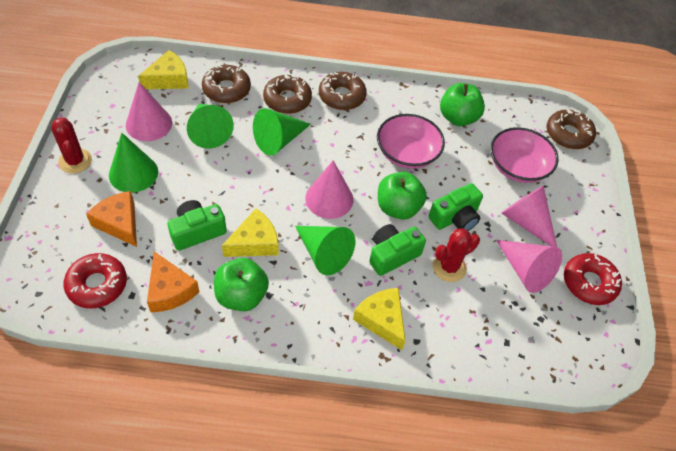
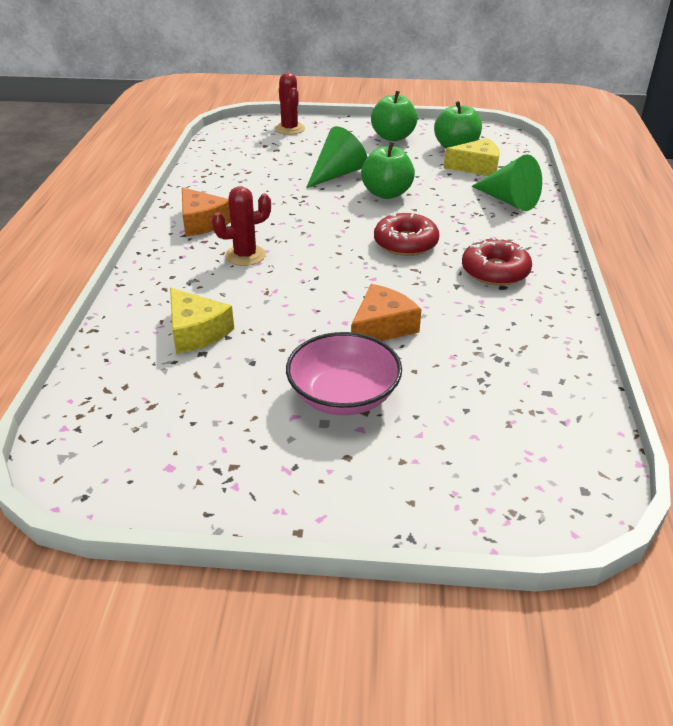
brown donut: [202,65,251,103] [263,74,312,114] [319,72,367,110] [547,109,596,149] = 4 -> none = 0
green camera: [167,200,227,251] [369,224,426,276] [429,183,483,231] = 3 -> none = 0
green cone: [109,133,158,193] [187,104,234,149] [253,108,311,155] [295,226,355,275] = 4 -> [306,126,367,188] [471,154,542,211] = 2
pink bowl: [377,114,445,169] [490,127,559,183] = 2 -> [286,332,402,415] = 1
pink cone: [126,82,172,141] [305,160,353,219] [496,240,562,293] [502,186,557,247] = 4 -> none = 0
yellow cheese: [138,50,189,89] [222,209,279,257] [353,288,405,350] = 3 -> [170,288,234,354] [444,138,500,176] = 2

